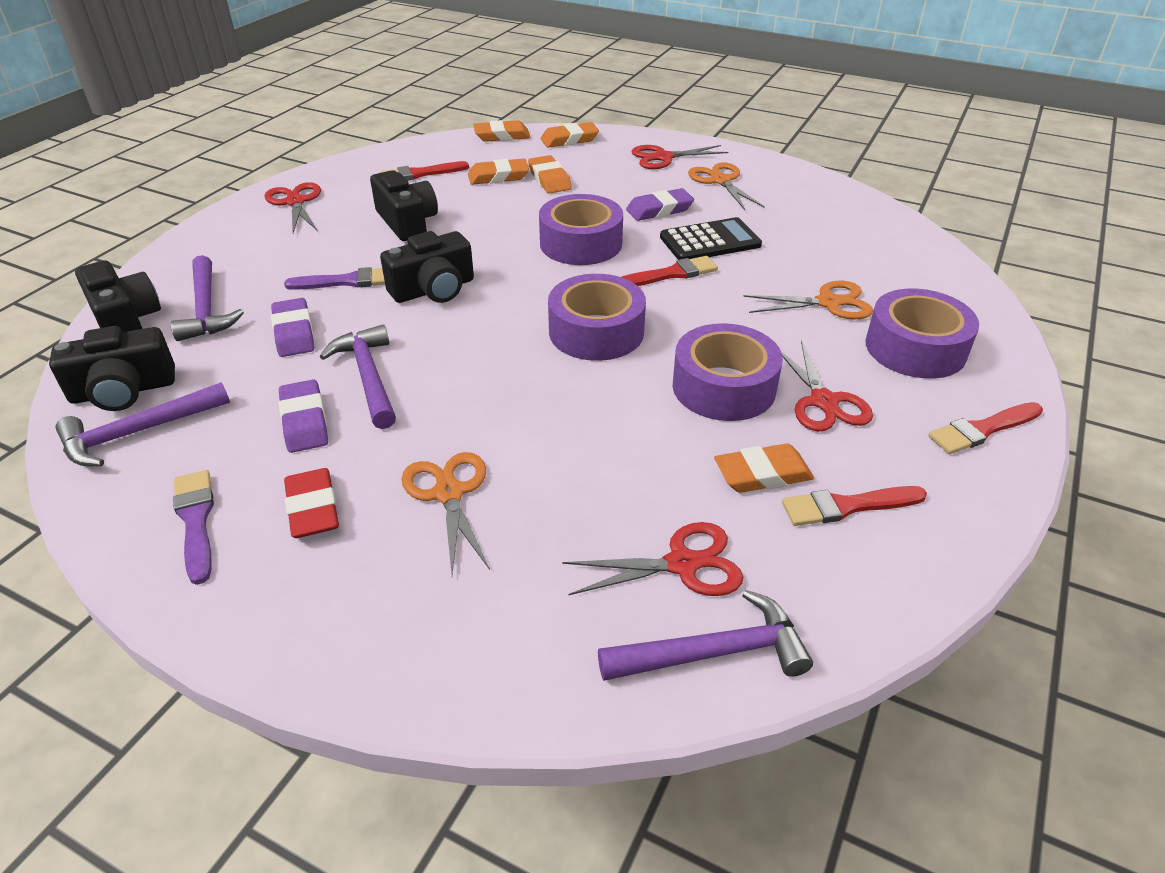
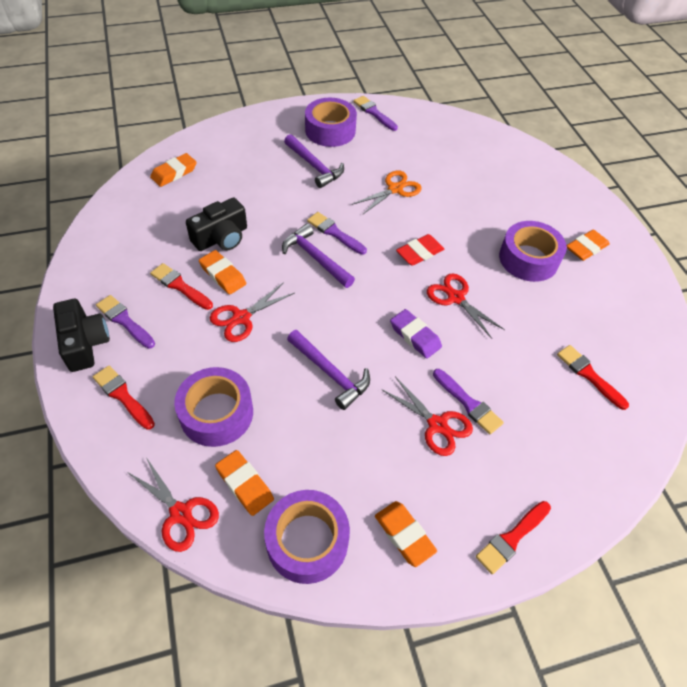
black calculator: [660,217,762,260] = 1 -> none = 0
black camera: [49,326,175,411] [75,260,161,332] [370,170,438,241] [380,231,474,303] = 4 -> [53,299,110,372] [186,198,247,251] = 2
orange scissors: [401,452,490,574] [688,162,765,210] [743,281,873,320] = 3 -> [352,171,422,214] = 1
purple brush: [173,470,214,585] [284,267,385,290] = 2 -> [96,295,155,349] [307,212,367,255] [353,96,398,131] [433,369,504,434] = 4
purple eraser: [271,298,314,357] [279,379,328,453] [626,188,694,221] = 3 -> [390,309,442,359] = 1
purple hammer: [56,382,230,466] [171,255,244,341] [319,324,396,429] [598,590,813,681] = 4 -> [282,224,355,288] [284,134,344,188] [287,330,370,410] = 3

